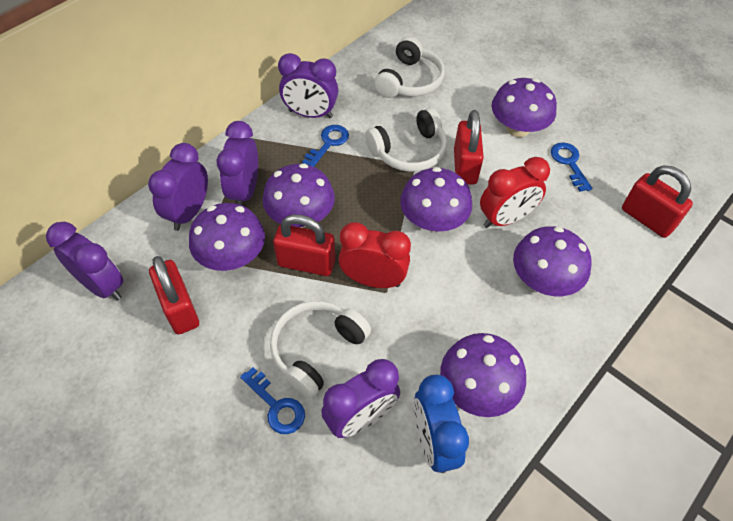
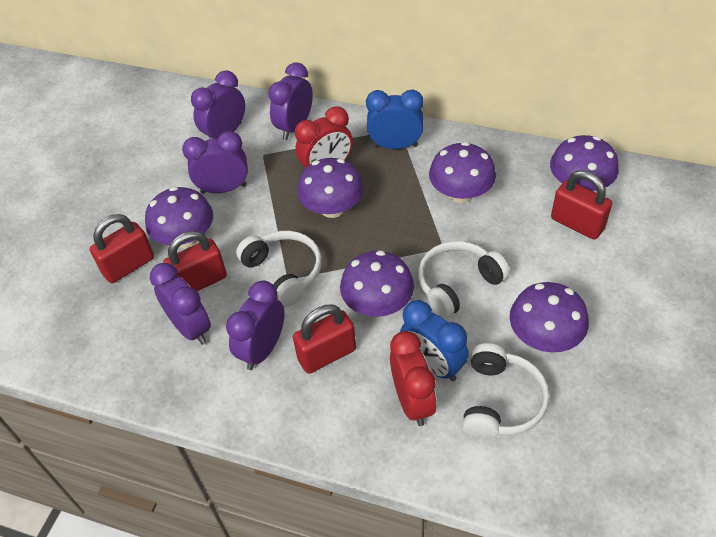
blue clock: [414,375,469,473] = 1 -> [366,90,424,149] [400,300,469,381] = 2
blue key: [240,367,305,434] [302,125,349,167] [551,142,593,192] = 3 -> none = 0

